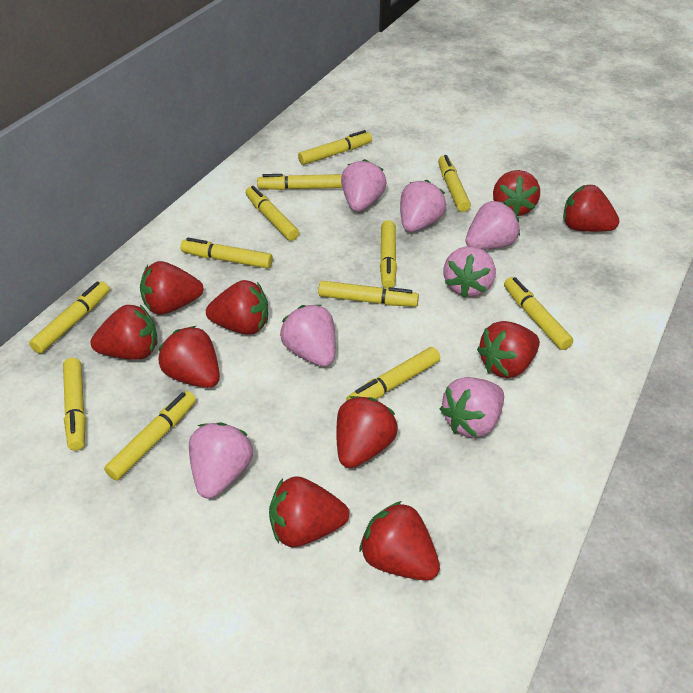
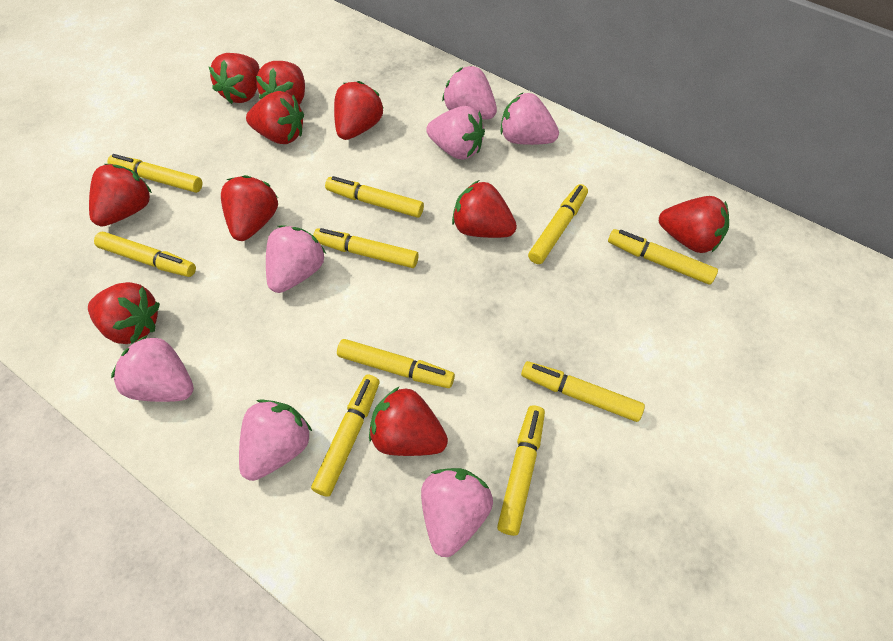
yellow marker: [29,281,110,354] [63,358,86,451] [104,391,196,481] [180,238,273,269] [246,186,299,241] [257,174,342,190] [298,130,372,165] [318,281,419,307] [346,347,440,401] [380,220,397,289] [438,155,471,212] [504,277,573,350] = 12 -> [94,232,196,277] [107,154,202,193] [311,375,380,497] [313,228,419,268] [325,176,424,218] [337,339,455,388] [497,405,545,536] [521,361,645,422] [528,184,588,264] [608,229,718,285] = 10

